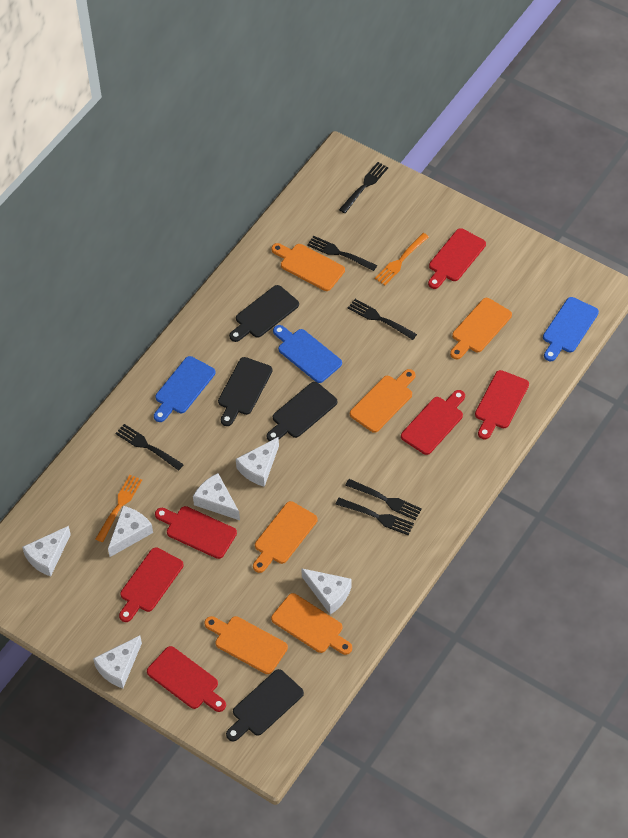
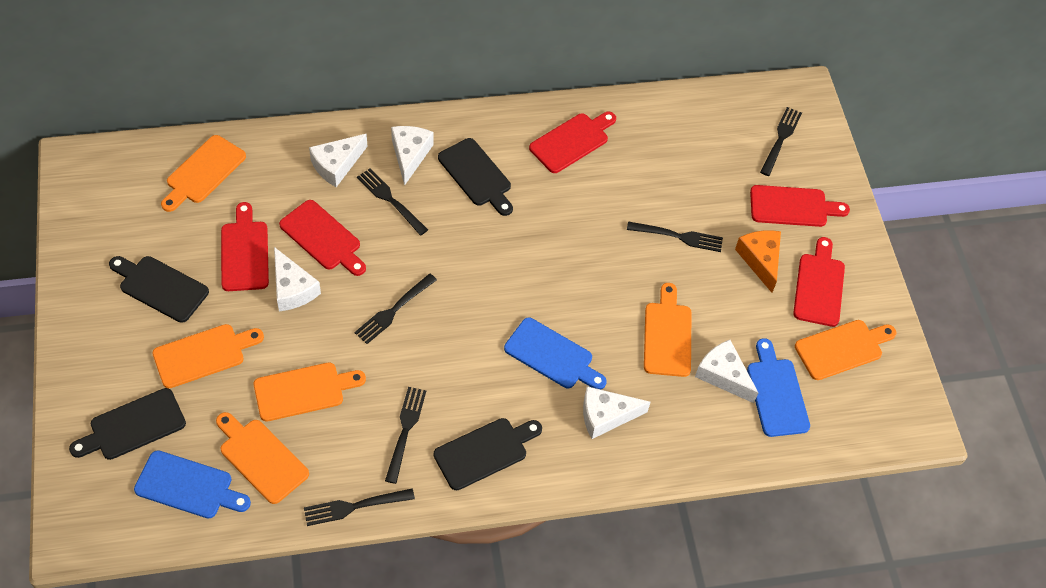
orange cheese: none = 0 -> [735,230,781,293] = 1
orange fork: [96,475,142,542] [375,233,429,285] = 2 -> none = 0
red cutting board: [119,547,183,622] [147,646,226,712] [155,506,237,559] [401,390,465,455] [428,228,486,289] [475,370,529,440] = 6 -> [221,202,269,291] [279,200,366,276] [529,112,616,173] [750,185,850,227] [793,237,845,327] = 5
white cheese: [22,526,71,577] [93,635,142,688] [108,506,153,557] [193,473,240,520] [236,437,279,487] [301,568,351,615] = 6 -> [274,247,321,311] [309,134,368,187] [391,126,434,186] [583,386,650,439] [695,340,758,403] = 5

